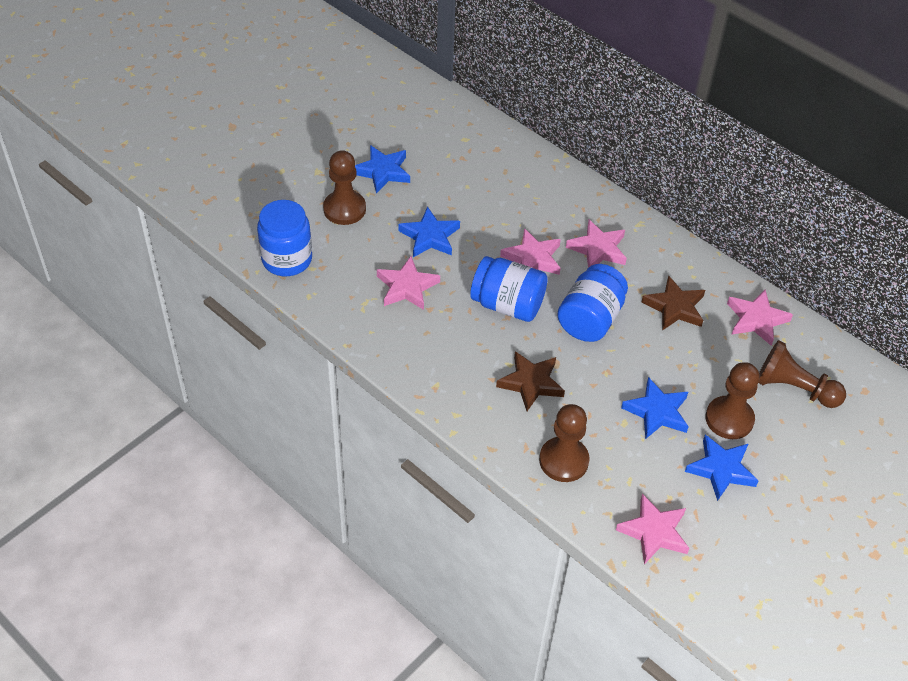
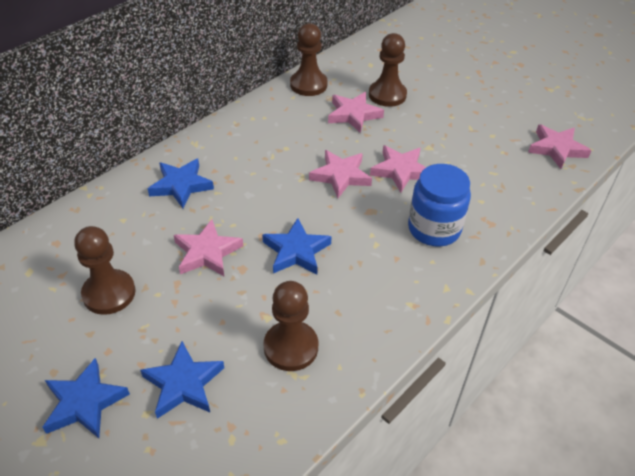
blue jar: [257,200,312,276] [470,256,548,322] [557,264,628,342] = 3 -> [408,164,471,247] = 1
brown star: [496,351,565,411] [641,275,705,331] = 2 -> none = 0

